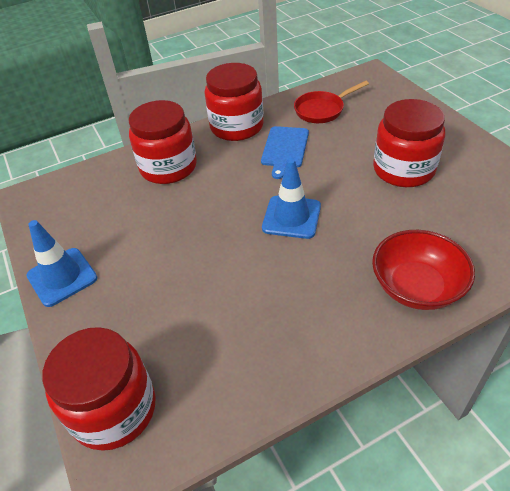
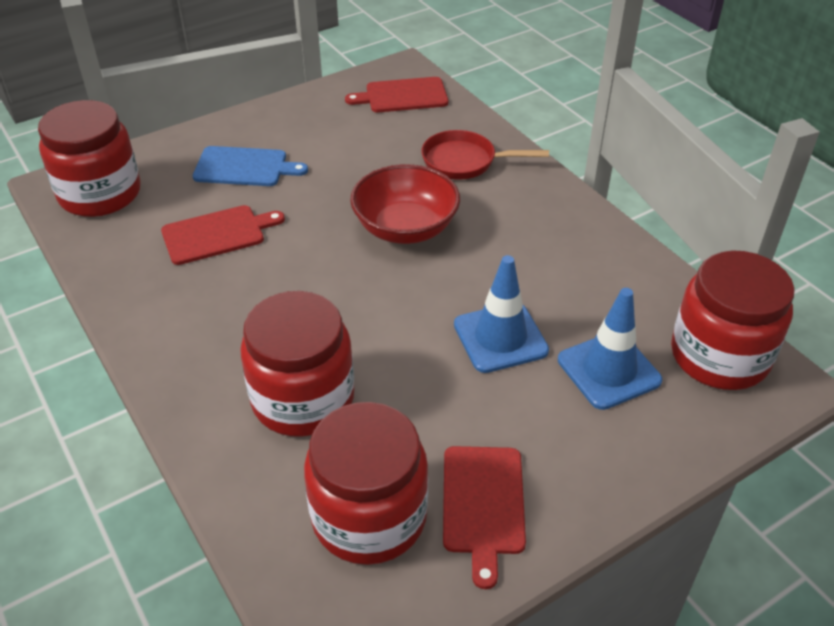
red cutting board: none = 0 -> [161,205,285,265] [345,77,448,112] [443,446,526,589] = 3

